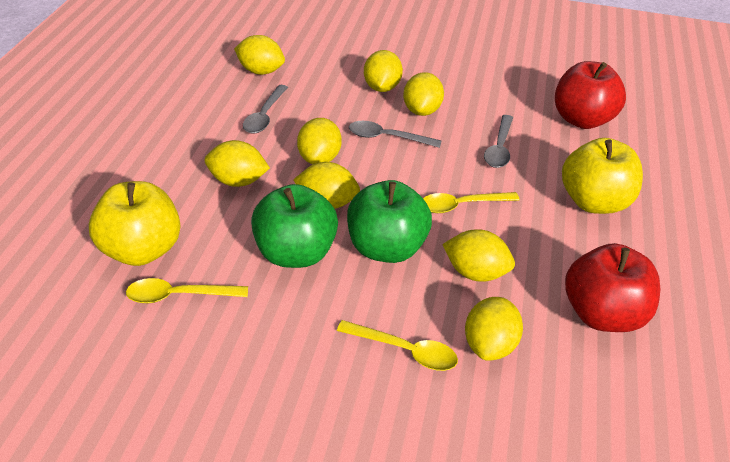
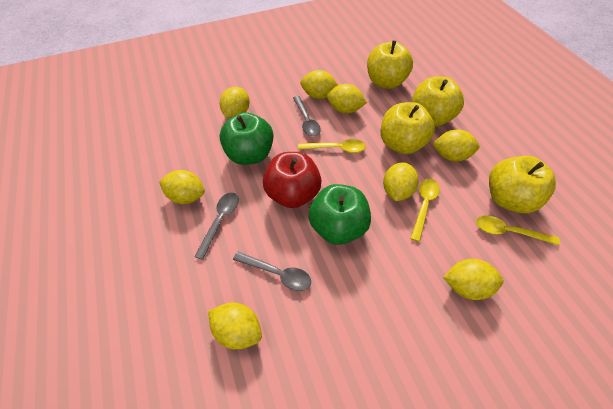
red apple: [555,61,626,129] [565,243,660,332] = 2 -> [263,152,322,208] = 1
yellow apple: [89,181,181,266] [562,138,643,214] = 2 -> [367,41,413,89] [381,102,435,154] [412,76,464,126] [489,156,556,213] = 4

